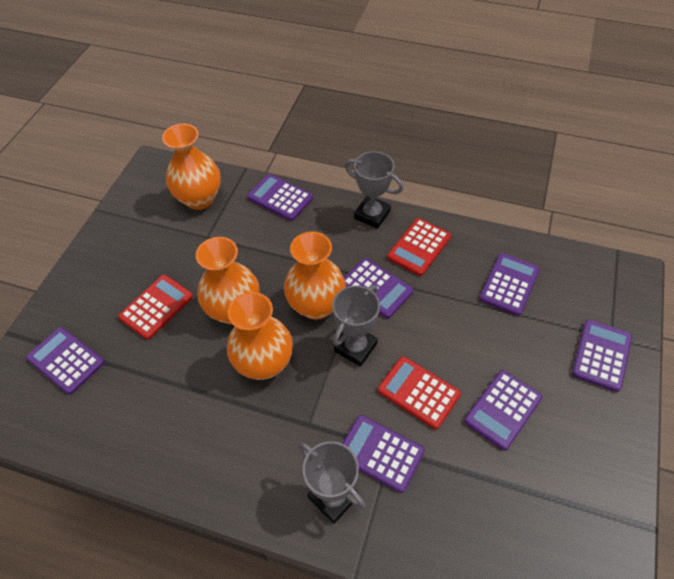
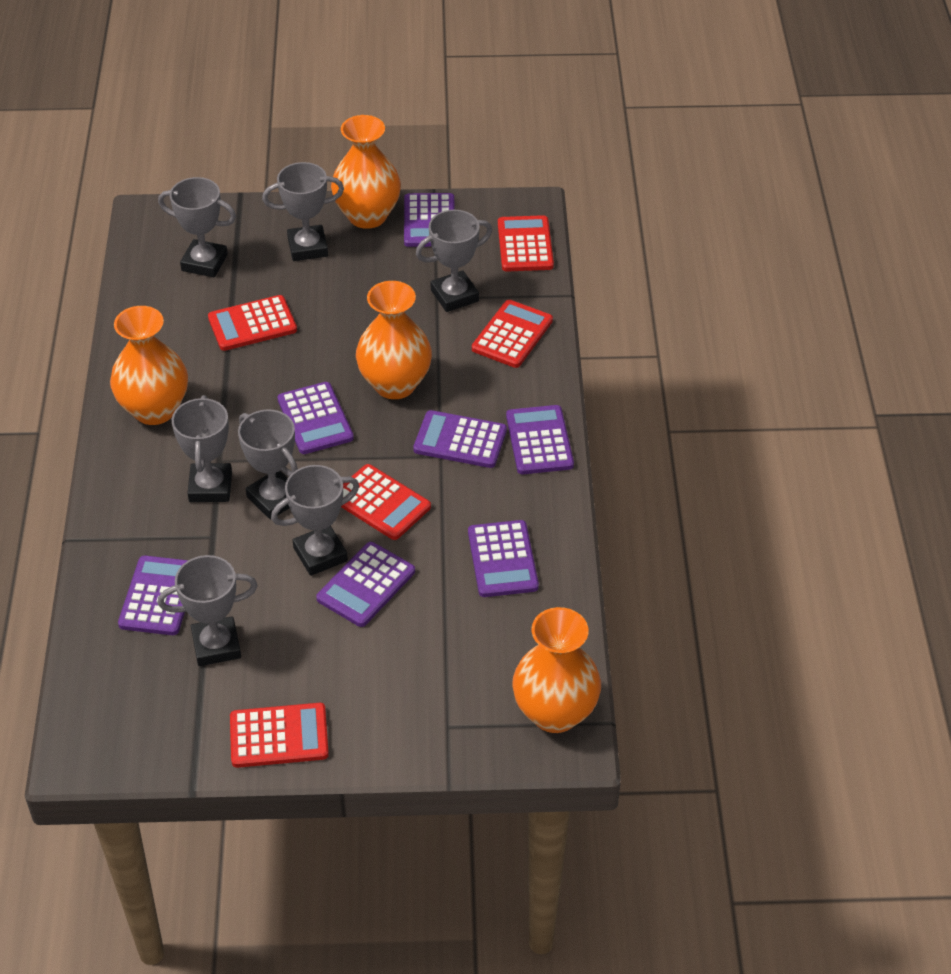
grey trophy: [299,441,366,524] [332,285,380,367] [345,151,404,229] = 3 -> [158,177,236,277] [158,555,258,666] [172,395,232,502] [238,409,298,520] [262,162,344,261] [271,465,359,576] [416,210,492,312] = 7
red calculator: [118,275,193,340] [378,356,461,429] [387,218,451,276] = 3 -> [208,295,297,351] [230,703,329,768] [341,464,431,540] [472,300,553,368] [498,215,554,272] = 5

